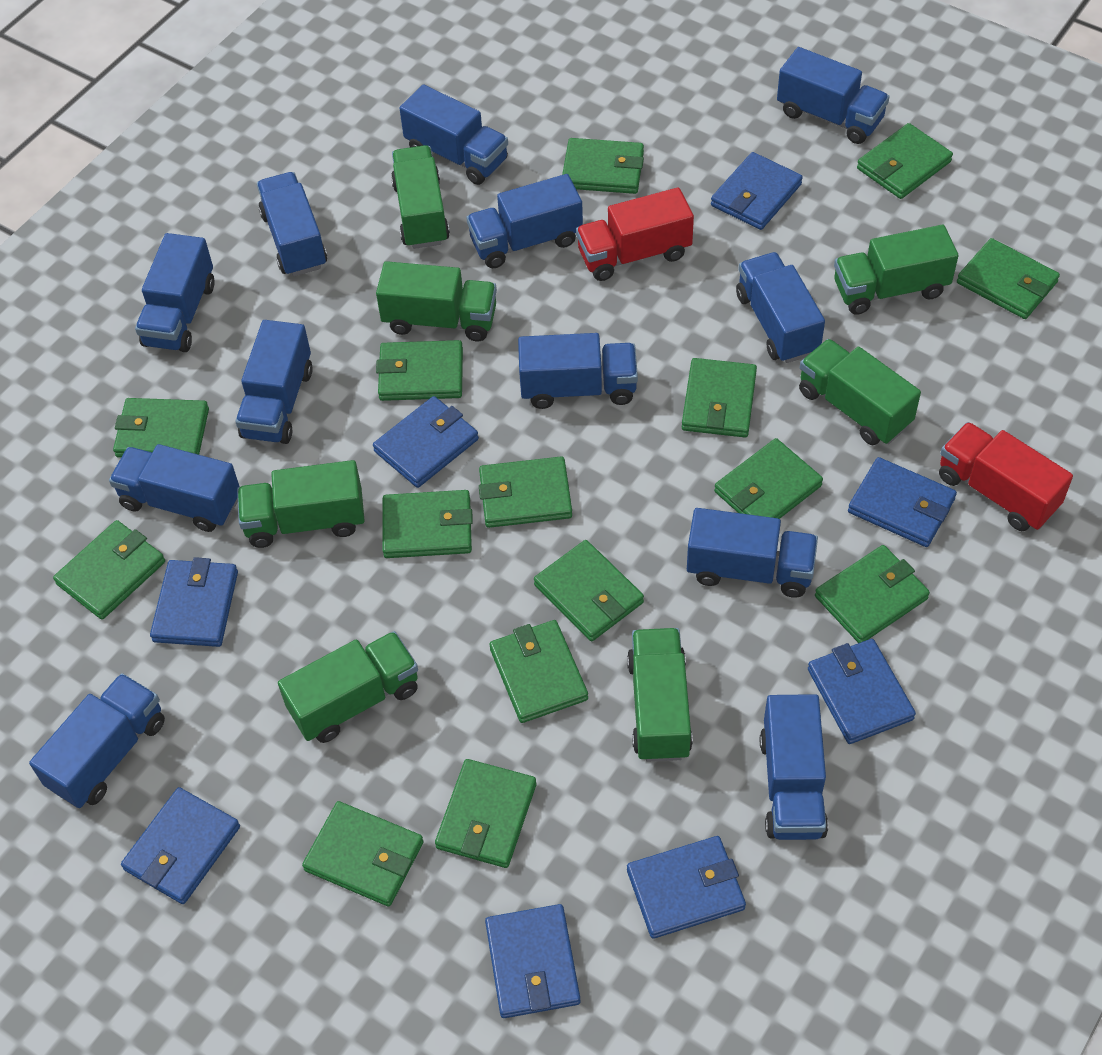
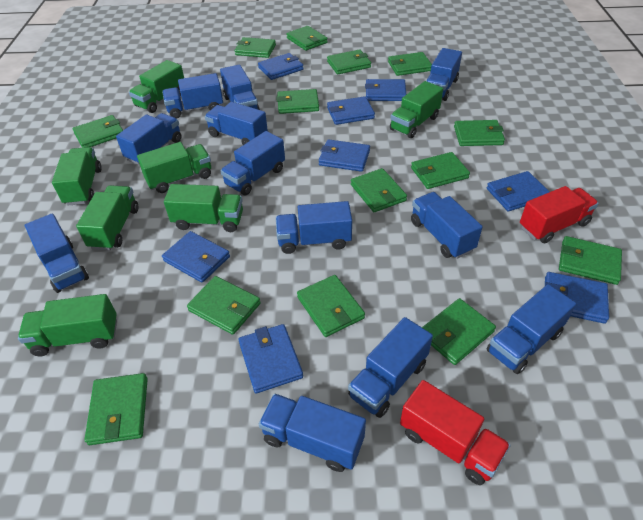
green wallet: [53,520,165,620] [113,398,209,458] [302,801,424,907] [376,340,463,401] [382,490,473,558] [435,759,536,868] [479,456,572,528] [489,620,588,723] [534,540,644,641] [562,138,644,194] [682,358,757,437] [714,438,823,519] [815,545,930,643] [857,123,953,199] [957,238,1060,319] = 15 -> [73,115,123,148] [84,373,148,445] [187,276,261,335] [235,37,276,58] [276,89,319,114] [286,26,328,51] [297,275,365,337] [327,49,371,74] [351,168,407,212] [388,52,432,76] [411,152,470,189] [422,298,496,365] [454,120,505,146] [559,236,622,285] = 14

